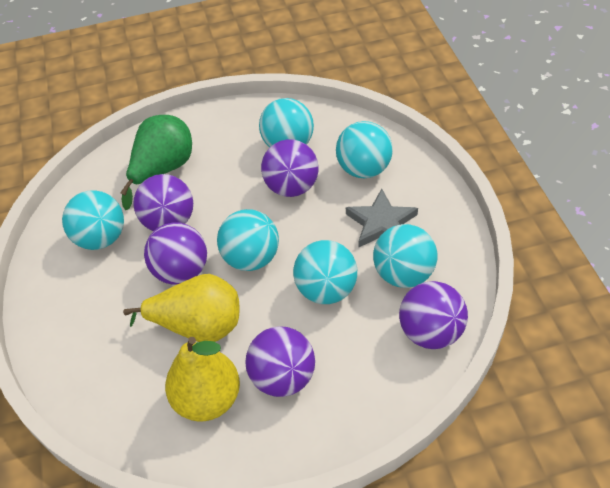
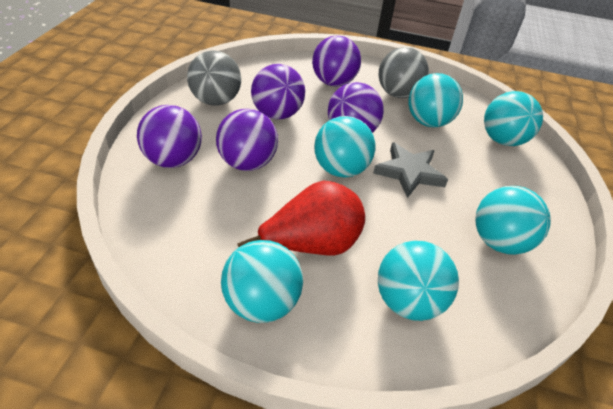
green pear: [120,115,192,210] = 1 -> none = 0
grey ball: none = 0 -> [187,51,241,106] [379,47,429,98] = 2
red pear: none = 0 -> [237,181,365,255] = 1
yellow pear: [123,274,240,342] [165,337,240,422] = 2 -> none = 0

